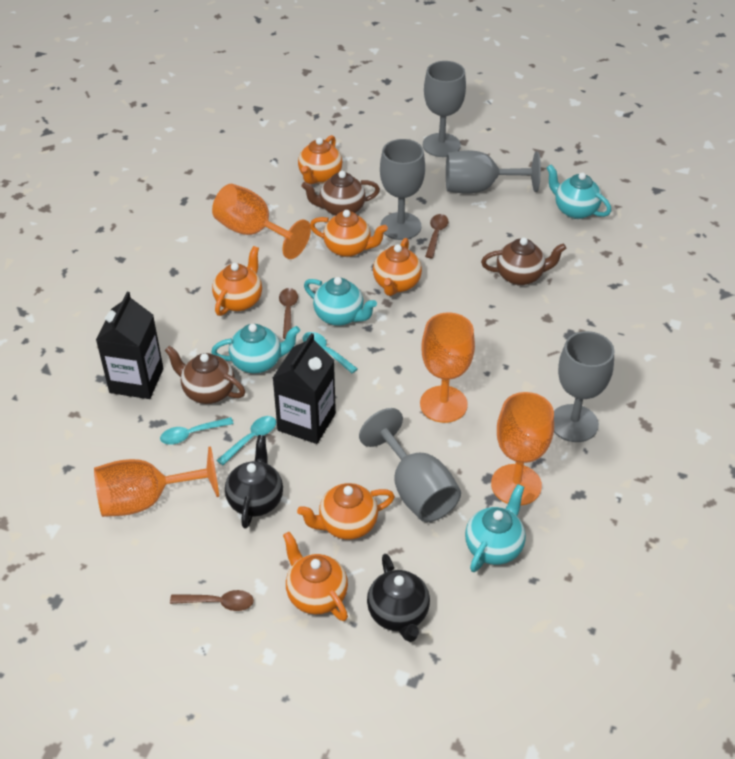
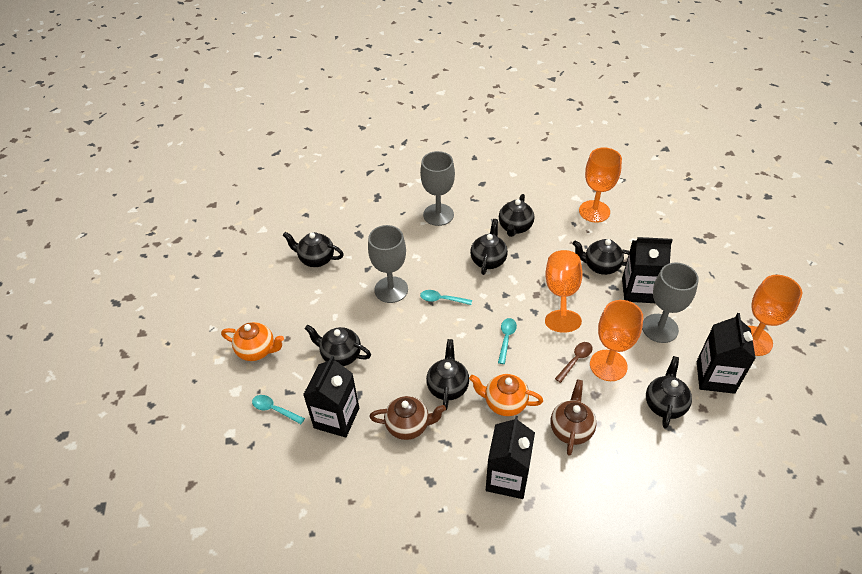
black carton: [96,292,163,399] [273,333,336,444] = 2 -> [303,356,359,438] [486,416,535,499] [622,237,673,303] [696,313,756,394] = 4
black teapot: [225,435,283,528] [367,554,430,642] = 2 -> [283,232,344,267] [305,325,371,366] [426,339,469,411] [470,219,508,275] [499,194,534,237] [573,239,629,275] [646,356,692,429] = 7
brown spoon: [170,590,254,611] [279,288,298,339] [425,214,449,258] = 3 -> [555,342,592,383] = 1
brown teapot: [165,346,245,404] [302,171,380,216] [481,237,566,286] = 3 -> [369,396,446,440] [551,380,596,456] = 2
grey goblet: [359,408,461,522] [380,139,425,240] [423,61,466,157] [446,150,541,193] [554,331,614,442] = 5 -> [368,225,408,303] [420,151,455,226] [642,263,699,343] = 3
orange teapot: [212,246,262,316] [283,532,348,621] [297,483,395,540] [298,135,342,184] [310,210,388,257] [373,238,422,296] = 6 -> [221,322,284,361] [469,374,543,416] = 2
turquoise teapot: [211,324,300,373] [304,277,377,326] [465,484,526,572] [546,165,611,219] = 4 -> none = 0

